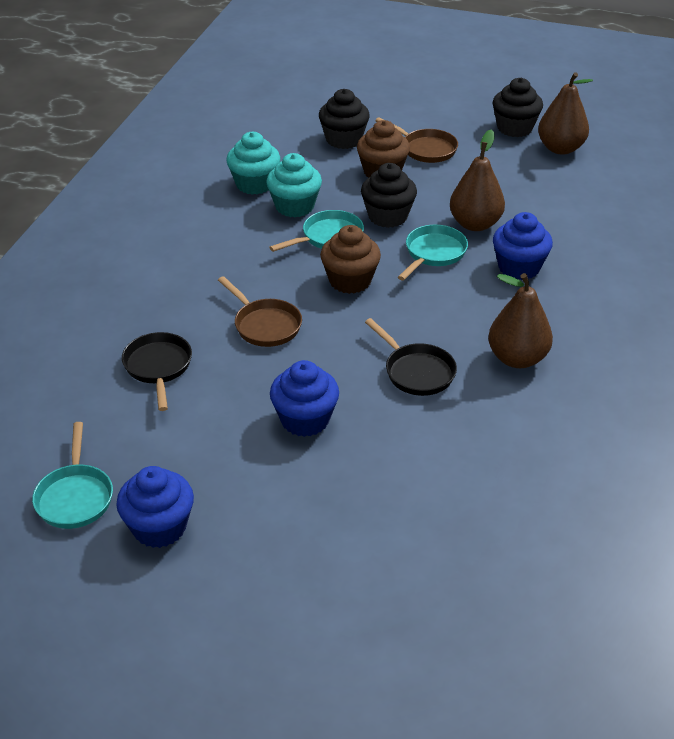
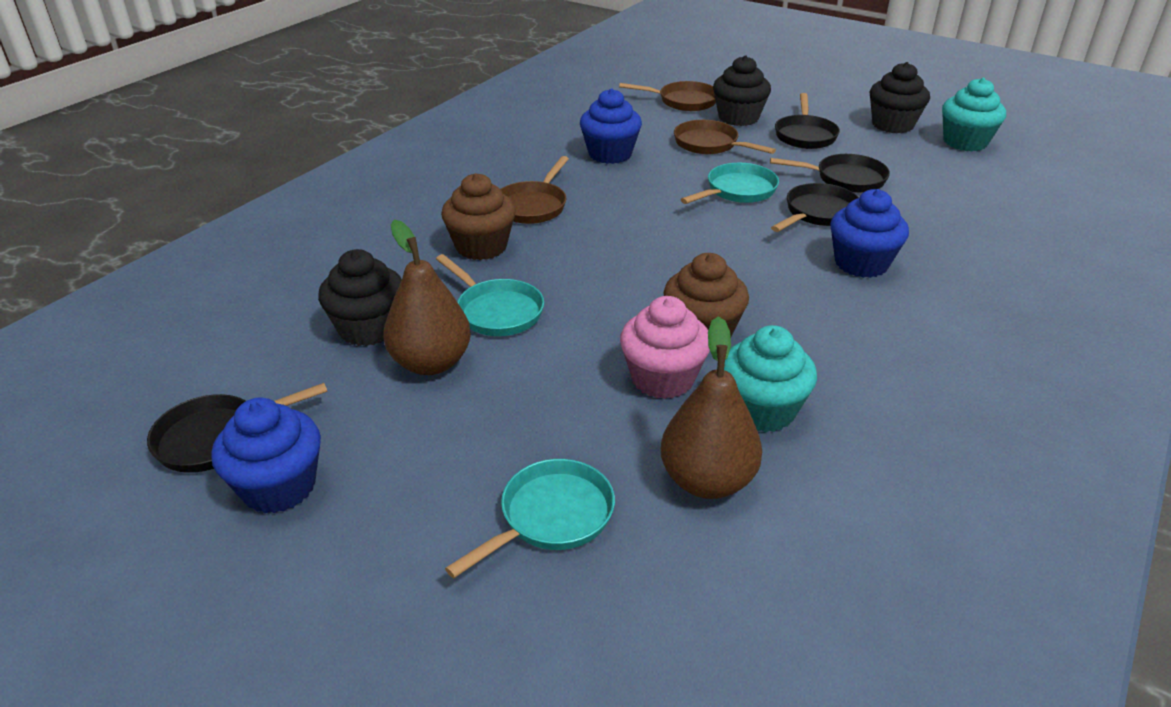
black pan: [122,332,192,411] [365,318,457,396] = 2 -> [147,383,328,473] [770,154,890,193] [771,183,859,232] [775,93,840,149] = 4
brown pan: [218,276,302,347] [375,117,458,163] = 2 -> [501,156,569,224] [619,81,716,111] [674,120,776,154] = 3
brown pear: [450,129,505,231] [488,273,553,368] [538,72,593,155] = 3 -> [383,220,471,375] [660,316,762,499] = 2
pink cupcake: none = 0 -> [620,296,710,399] = 1

